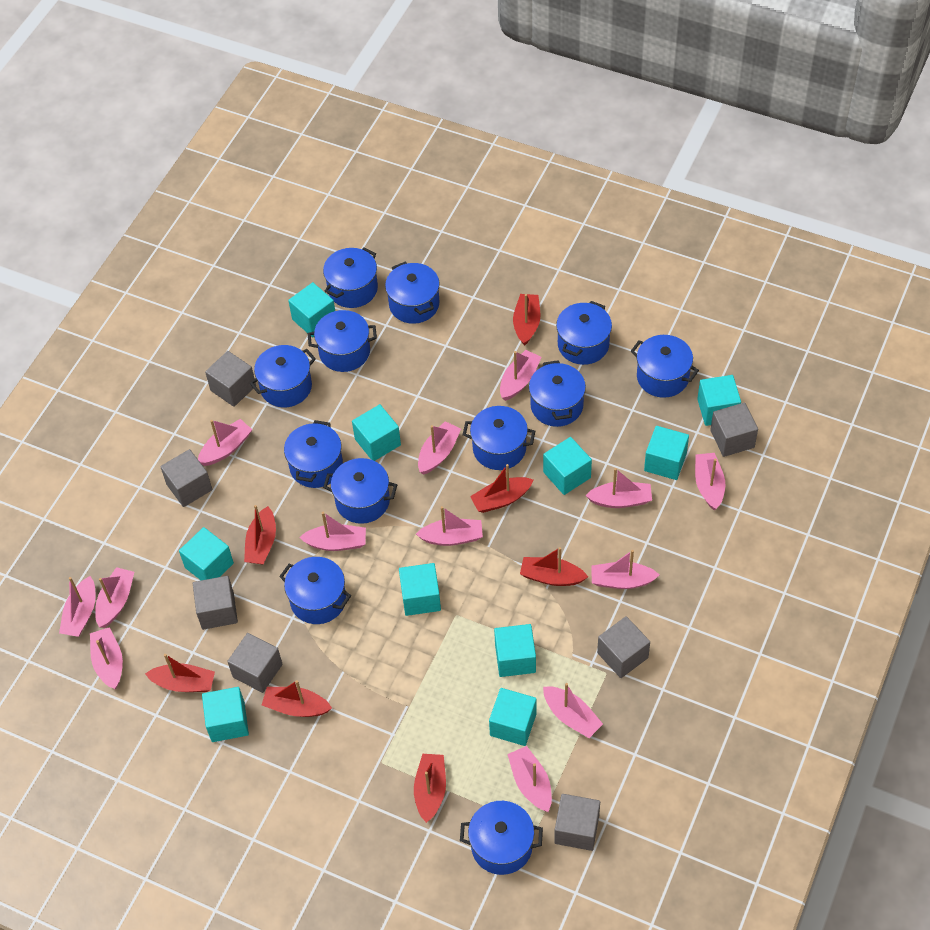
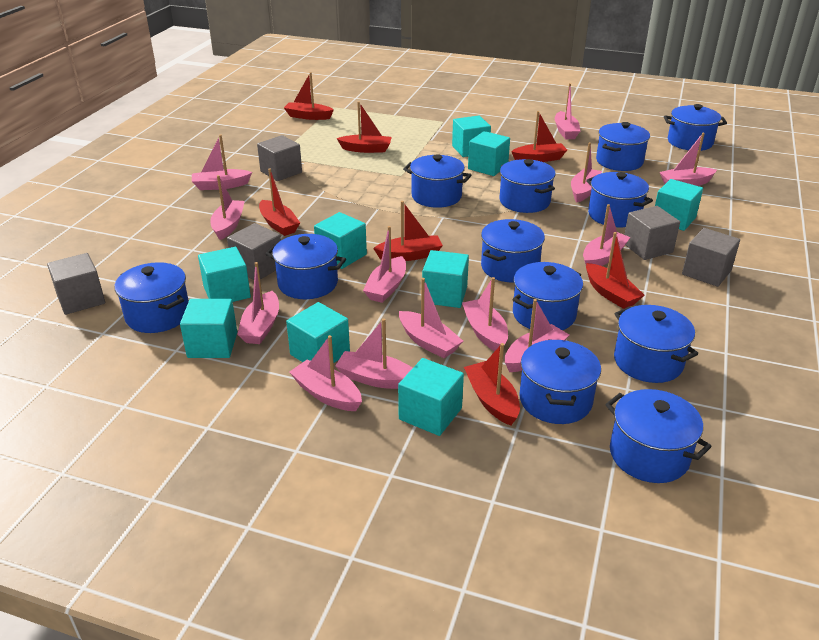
grey cube: [160,449,212,507] [193,576,238,630] [205,351,256,407] [227,633,282,693] [554,794,600,851] [597,616,650,678] [710,403,758,457] = 7 -> [47,253,105,315] [227,223,281,280] [257,135,302,181] [624,206,680,260] [682,228,740,287] = 5
turquoise cube: [179,527,234,580] [202,687,249,742] [288,282,335,337] [352,404,401,461] [399,563,441,616] [489,688,537,746] [494,624,536,677] [543,437,592,495] [644,426,689,480] [697,375,741,426] = 10 -> [180,299,237,358] [198,247,251,302] [286,302,350,363] [314,212,367,269] [398,358,464,436] [422,250,469,308] [452,116,491,157] [468,131,510,176] [655,179,703,231] = 9

